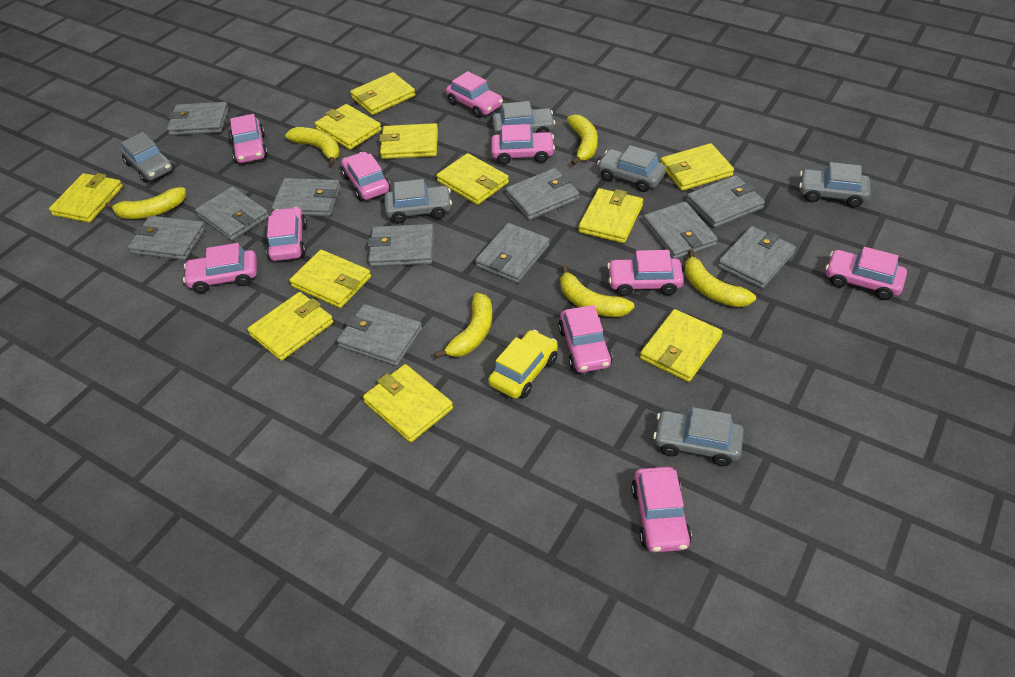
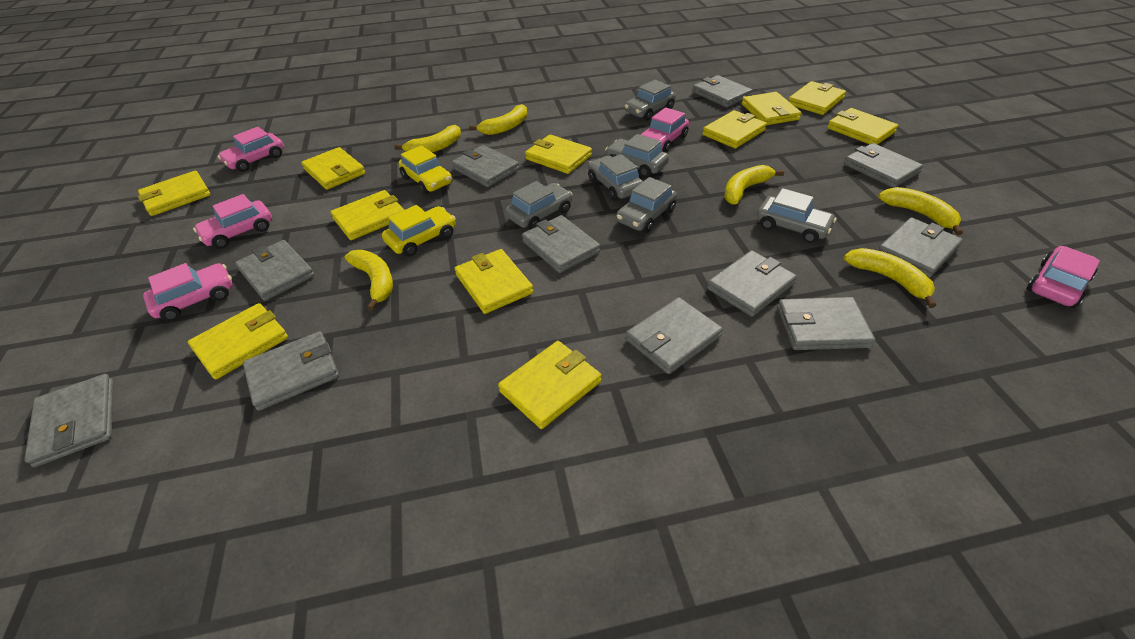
pink car: [183,243,257,293] [230,114,268,164] [267,207,307,261] [341,152,391,201] [446,71,503,118] [491,124,555,165] [558,305,613,373] [607,250,684,296] [631,467,692,552] [825,247,907,300] = 10 -> [143,263,233,321] [193,194,272,249] [218,127,284,172] [641,107,689,153] [1027,246,1100,308] = 5
yellow car: [488,330,558,399] = 1 -> [382,205,456,257] [398,145,453,194] = 2

